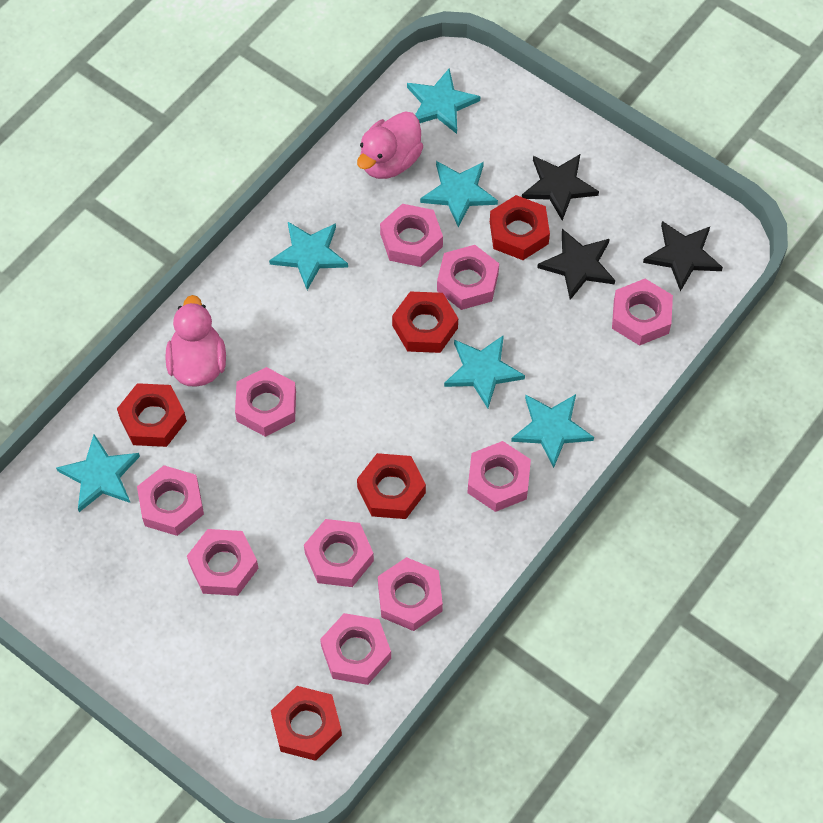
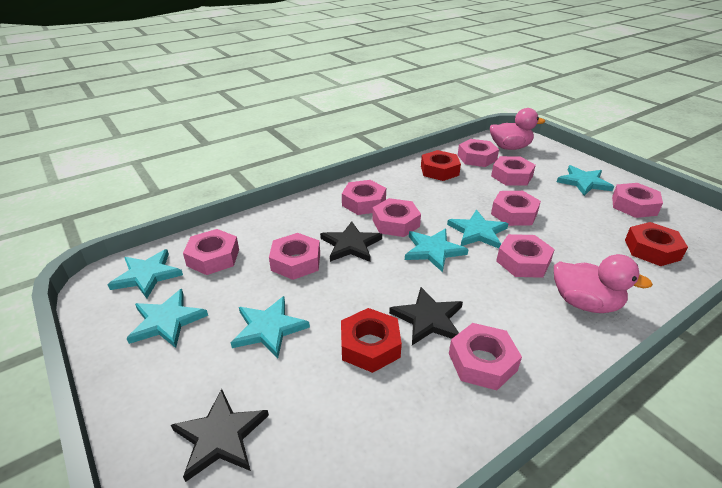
red nut: [117,383,187,447] [271,686,342,761] [357,453,426,519] [392,291,458,353] [490,195,550,260] = 5 -> [341,308,402,373] [421,150,461,181] [625,222,688,266] = 3

